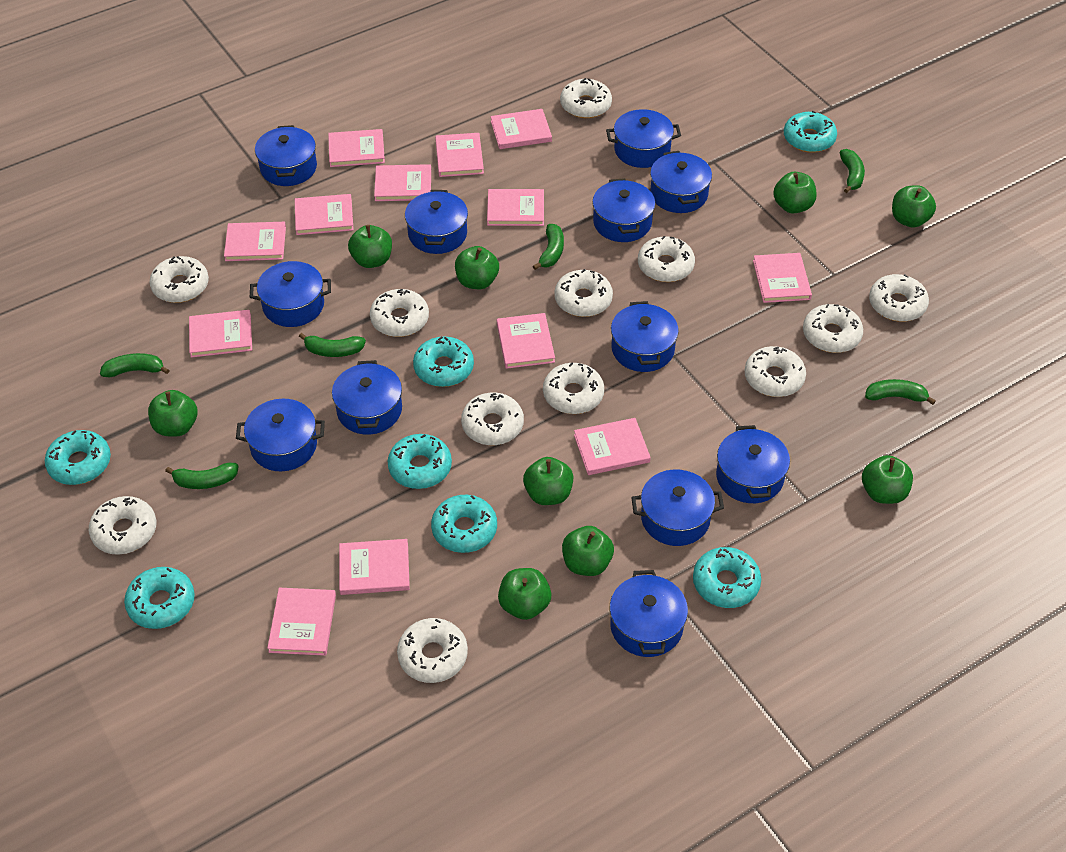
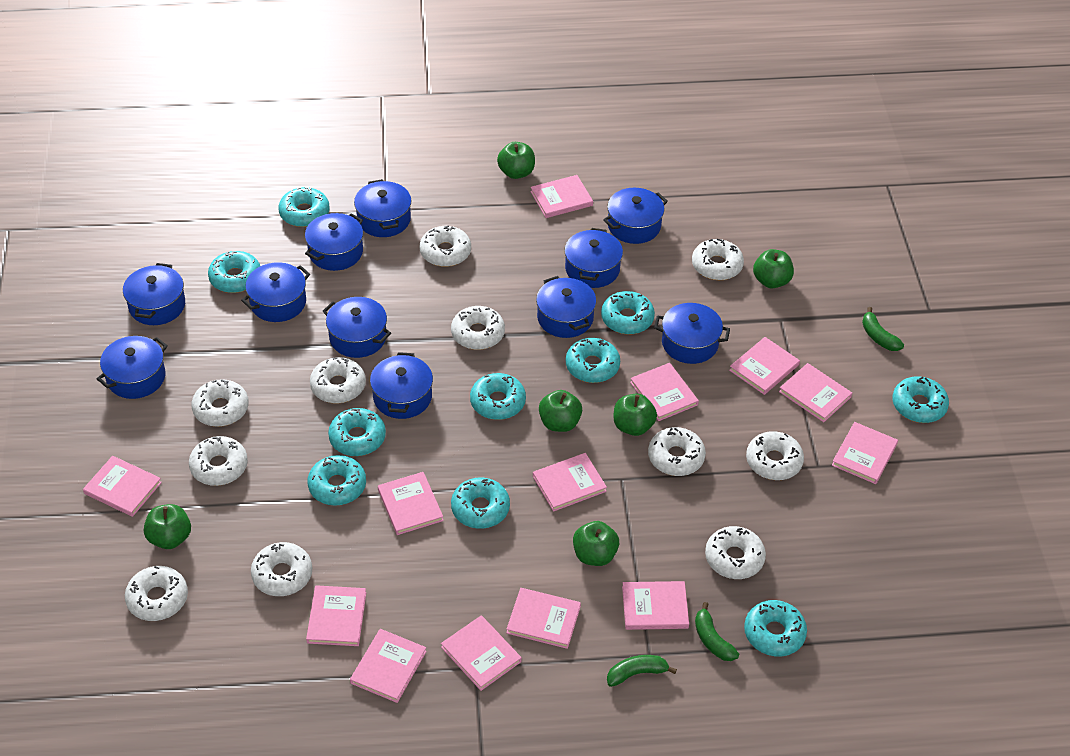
blue pot: [236,399,325,471] [250,261,331,327] [255,125,317,186] [332,360,402,435] [405,190,468,254] [592,178,655,242] [606,109,681,168] [610,570,688,657] [611,301,679,372] [631,469,724,546] [650,151,712,213] [716,425,790,503] = 12 -> [97,336,168,399] [123,263,185,325] [241,262,310,322] [305,213,363,271] [323,297,391,358] [354,179,412,237] [370,352,433,419] [536,276,596,338] [564,228,623,288] [603,188,668,244] [654,303,730,364] = 11
green apple: [148,390,198,436] [348,225,392,268] [455,246,499,289] [498,568,551,620] [523,457,573,505] [562,526,614,576] [773,172,817,213] [862,455,913,504] [892,185,936,227] = 9 -> [144,504,191,549] [497,142,535,179] [539,390,582,432] [573,521,619,566] [614,394,657,436] [753,249,794,288] = 6
green banana: [100,353,170,377] [165,463,239,489] [299,333,366,357] [533,224,564,270] [839,149,865,193] [865,379,936,405] = 6 -> [607,655,677,687] [695,602,739,661] [862,307,904,351] = 3
turquoise donut: [45,430,111,485] [124,567,195,629] [388,434,452,489] [413,336,474,387] [431,495,497,553] [693,547,761,608] [784,111,837,153] = 7 -> [208,251,260,293] [279,187,330,227] [307,455,366,506] [328,408,386,456] [451,477,510,529] [470,373,526,420] [566,338,620,383] [601,291,655,335] [744,600,807,656] [892,376,949,423] = 10
white donut: [89,496,156,555] [150,256,209,303] [370,289,429,337] [397,618,468,683] [461,393,524,445] [543,363,604,414] [555,269,613,317] [560,78,612,118] [638,236,695,282] [745,346,806,397] [803,304,863,353] [869,274,929,322] = 12 -> [125,566,188,621] [189,436,248,486] [191,379,249,427] [251,542,312,596] [310,357,366,404] [420,225,471,267] [451,306,505,350] [648,427,706,476] [692,239,744,280] [705,526,766,579] [746,431,804,480] = 11

